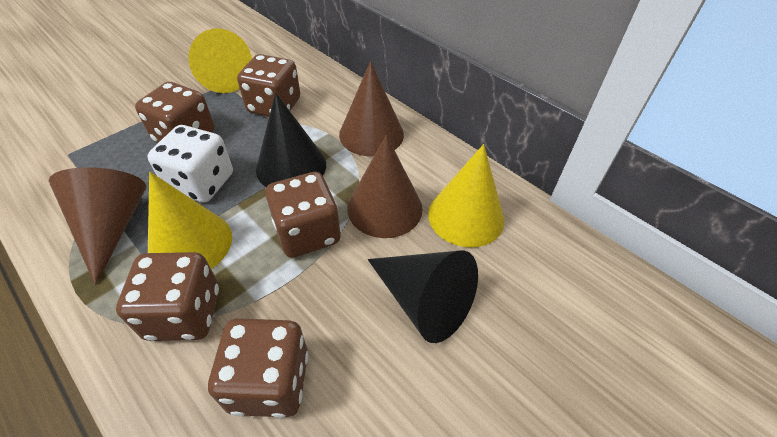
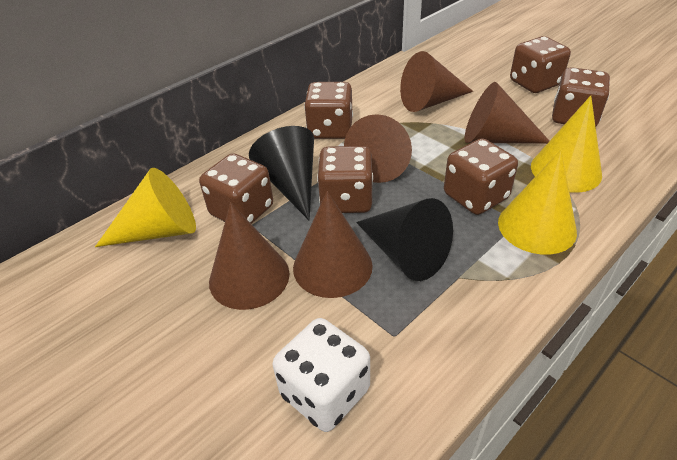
brown cone: [49,167,146,285] [339,61,404,156] [347,135,423,238] = 3 -> [209,202,289,310] [293,191,373,298] [344,114,412,183] [400,51,473,112] [465,82,549,144] = 5
brown dice: [116,252,219,341] [135,82,215,143] [208,318,308,418] [237,54,300,117] [265,172,341,258] = 5 -> [199,153,273,224] [304,82,353,139] [317,146,373,213] [444,138,518,215] [510,36,571,93] [552,67,610,126] = 6

